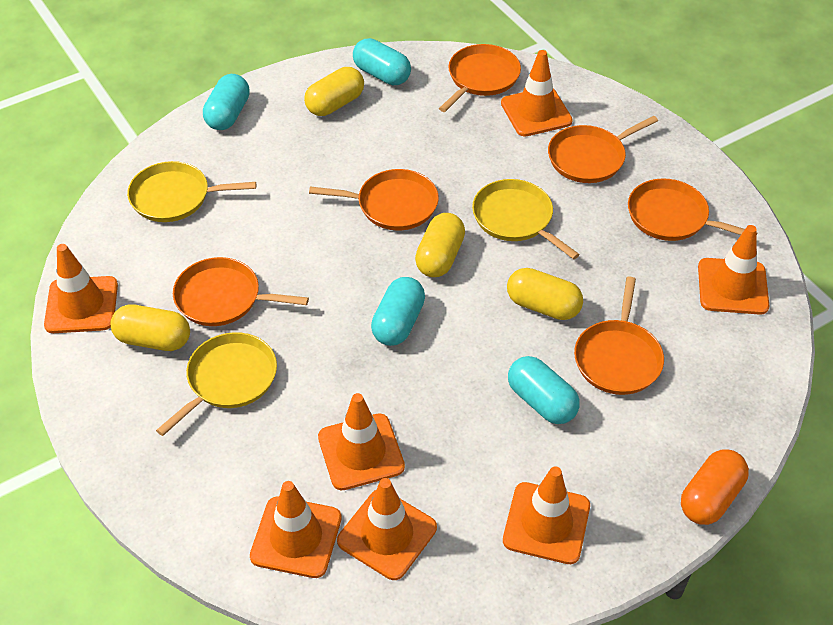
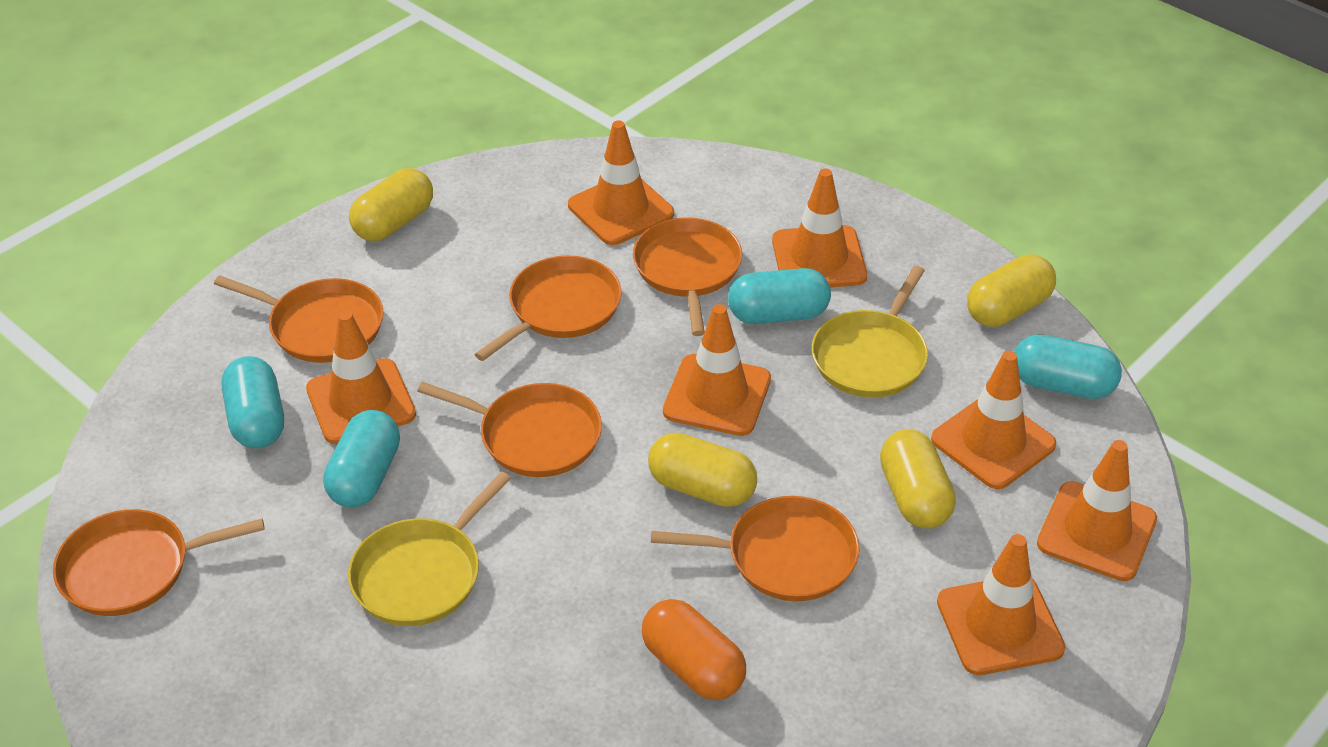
yellow pan: [127,161,256,222] [156,332,277,436] [472,179,580,259] = 3 -> [348,472,511,626] [812,266,928,398] = 2

